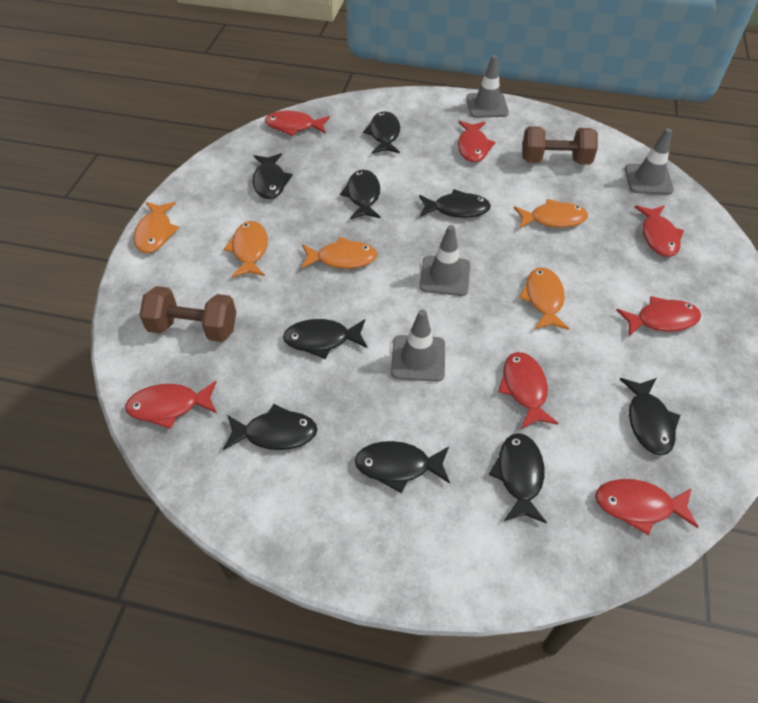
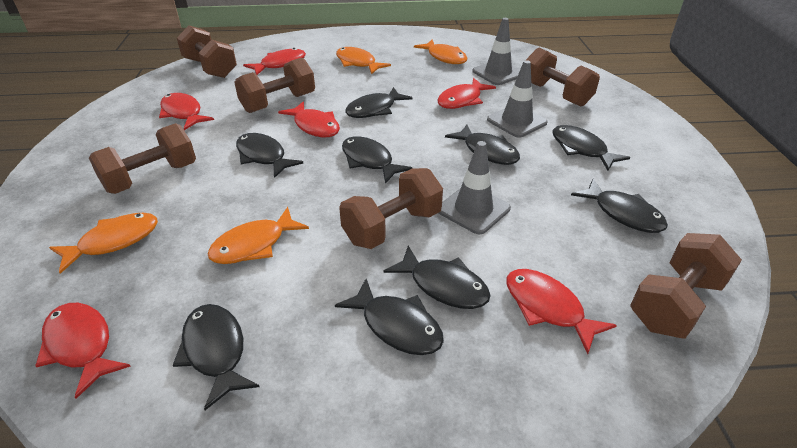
brown dumbbell: [139,286,236,342] [522,126,598,164] = 2 -> [89,123,196,194] [177,25,237,78] [234,58,315,113] [339,168,443,249] [526,48,600,106] [630,233,742,339] = 6
grey traffic cone: [391,309,445,382] [419,225,470,296] [466,55,509,118] [625,128,674,195] = 4 -> [439,141,511,234] [472,18,520,85] [487,60,548,138] = 3
orange fish: [133,202,179,253] [224,221,268,278] [301,237,377,269] [514,199,588,229] [519,267,570,330] = 5 -> [49,213,158,274] [207,207,309,264] [336,47,391,74] [414,39,467,64] = 4
red fish: [125,381,217,429] [265,111,330,136] [458,121,496,162] [498,352,559,429] [595,479,698,535] [616,296,701,336] [635,205,684,257] = 7 -> [35,303,131,399] [159,93,214,130] [243,48,306,75] [278,101,340,137] [437,78,496,109] [506,269,617,354] = 6

